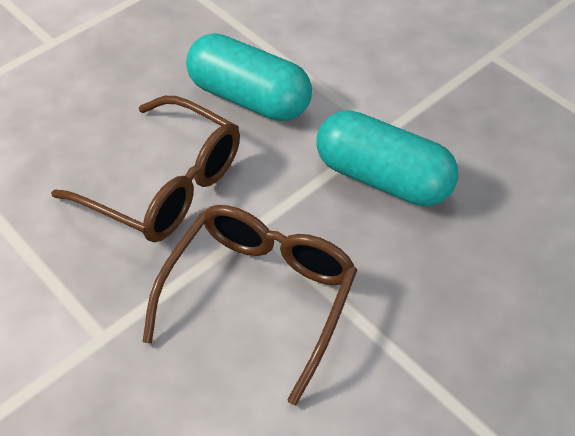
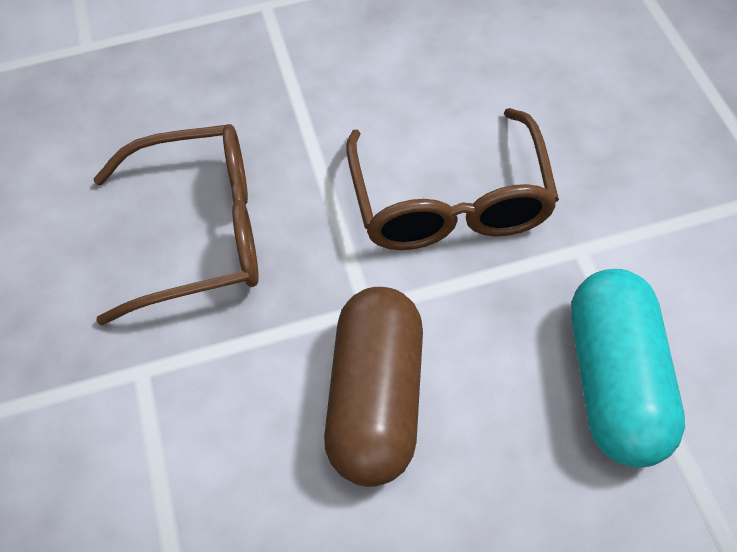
brown capsule: none = 0 -> [324,287,423,487] = 1
turquoise capsule: [186,33,312,121] [317,110,458,206] = 2 -> [571,269,685,468] = 1

